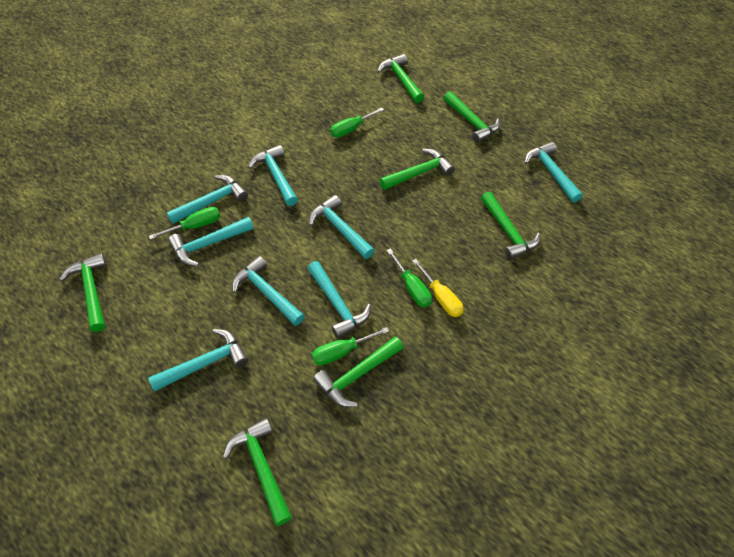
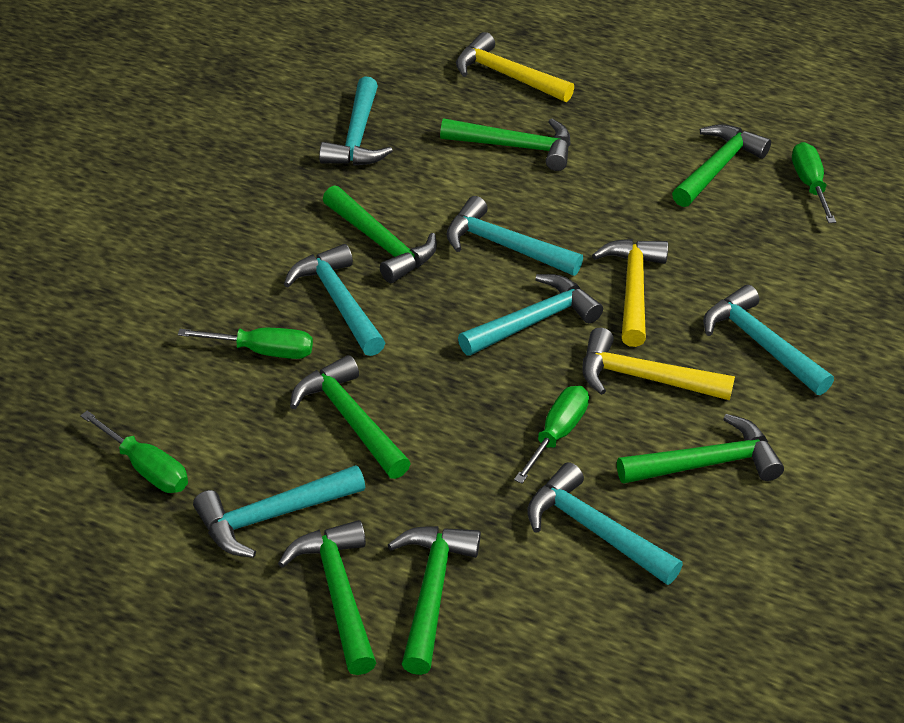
turquoise hammer: [148,329,248,392] [167,175,248,224] [168,217,254,266] [232,256,305,326] [248,145,298,206] [307,261,371,339] [309,195,375,259] [524,142,583,202] = 8 -> [193,465,365,558] [284,244,385,356] [319,76,393,166] [446,196,583,276] [458,274,603,356] [527,462,683,585] [703,285,834,395] = 7
yellow hammer: none = 0 -> [456,32,574,102] [582,328,735,401] [592,239,668,347] = 3
yellow screwdriver: [412,259,463,317] = 1 -> none = 0

